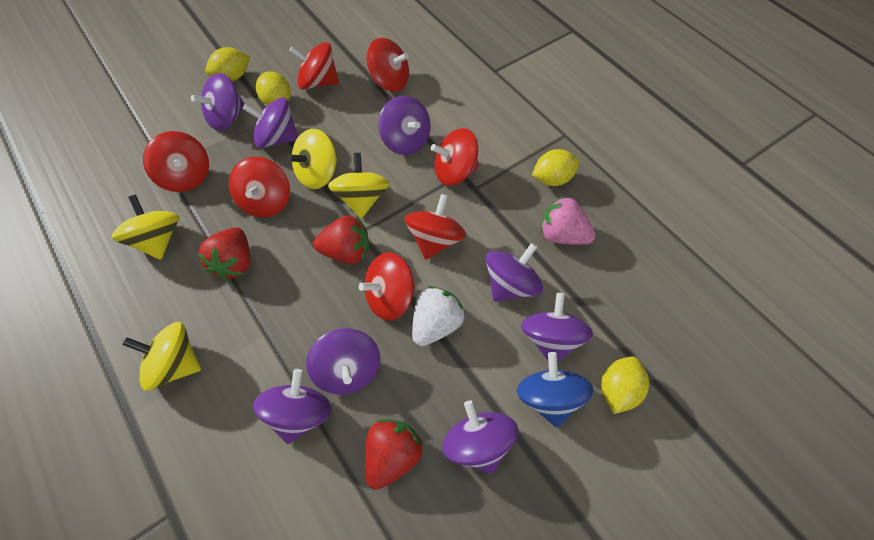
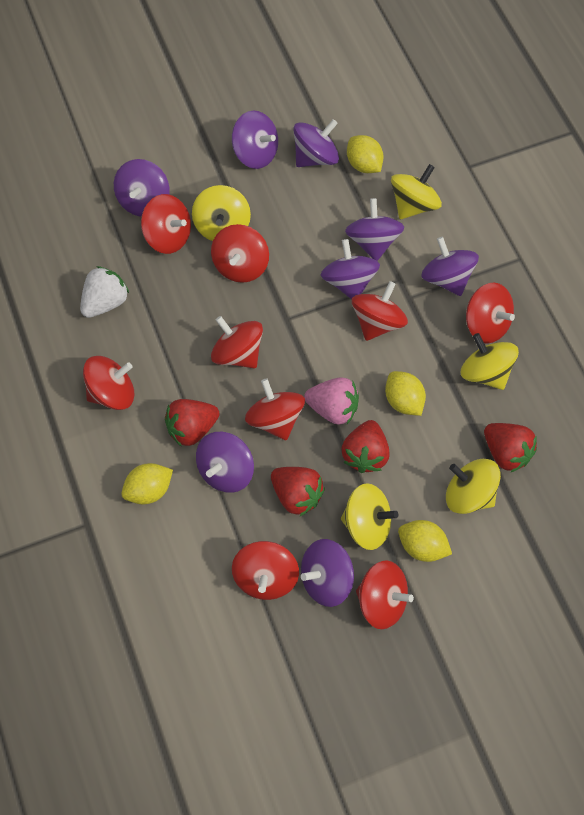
blue spinning top: [517,352,594,427] = 1 -> none = 0
red spinning top: [143,131,209,192] [229,157,290,218] [289,42,339,90] [359,252,415,321] [366,38,409,92] [404,194,466,260] [431,128,479,186] = 7 -> [83,356,135,410] [141,194,191,254] [211,224,269,283] [211,316,263,368] [232,541,299,600] [245,378,305,441] [352,281,408,341] [356,560,414,629] [466,282,515,344] = 9
red strawberry: [198,227,250,280] [313,215,369,264] [365,419,424,490] = 3 -> [165,399,220,447] [271,467,325,516] [341,420,390,473] [484,423,537,473] = 4
yellow spinning top: [112,194,179,260] [122,322,201,390] [287,129,337,189] [328,153,390,218] = 4 -> [192,185,251,241] [341,483,398,550] [391,164,442,219] [446,459,501,514] [461,333,519,390] = 5

